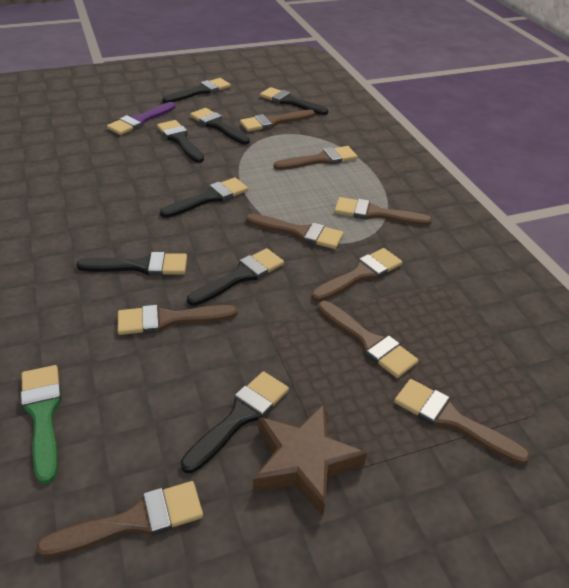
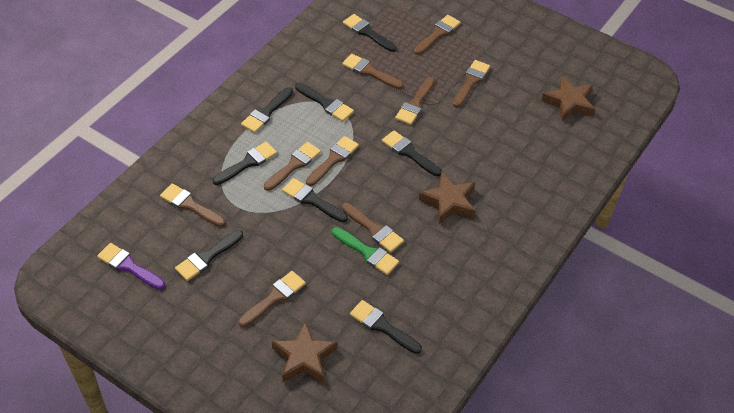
brown star: [253,404,367,516] = 1 -> [271,322,337,383] [419,172,475,224] [541,76,595,122] = 3

